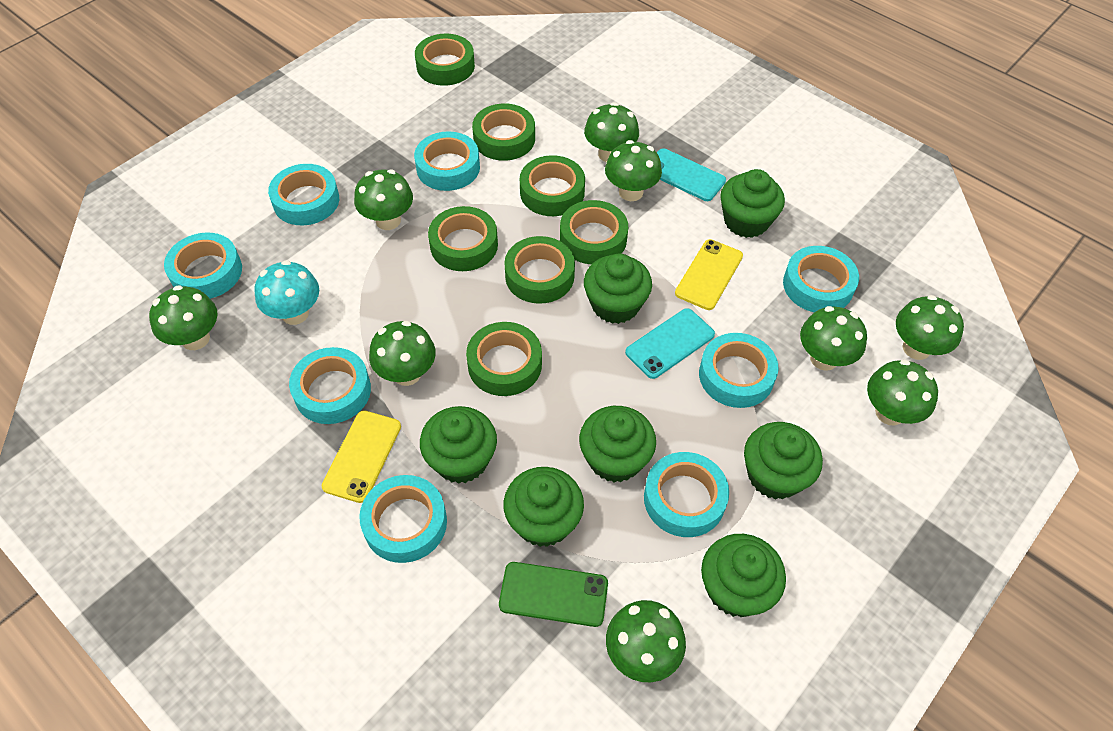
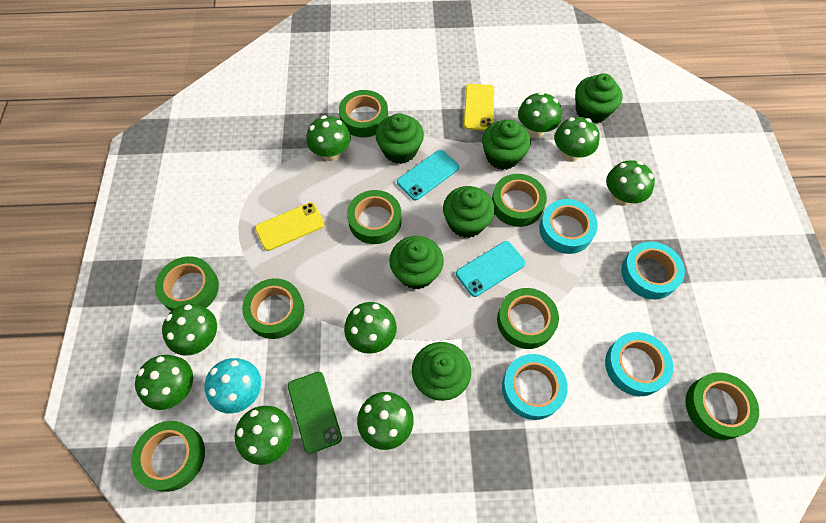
green cupcake: [420,406,497,484] [503,467,584,547] [579,406,656,483] [584,254,652,324] [701,534,786,617] [720,169,785,238] [744,422,823,500] = 7 -> [375,113,424,164] [389,236,444,289] [412,342,471,401] [443,186,495,238] [482,119,531,170] [575,73,622,124] = 6
green tape: [415,34,475,86] [428,206,498,271] [466,322,542,396] [472,104,535,161] [504,236,575,304] [520,155,585,216] [560,200,628,264] = 7 -> [131,421,205,492] [155,256,219,311] [242,278,305,339] [339,90,388,137] [347,190,402,244] [492,174,547,227] [497,288,559,349] [685,372,759,440] = 8
turquoise tape: [164,233,242,299] [268,164,339,225] [289,347,371,424] [359,475,447,563] [414,131,480,191] [644,452,729,537] [699,333,779,408] [783,246,859,312] = 8 -> [502,354,568,420] [539,199,598,254] [605,332,673,396] [621,242,685,299] = 4

